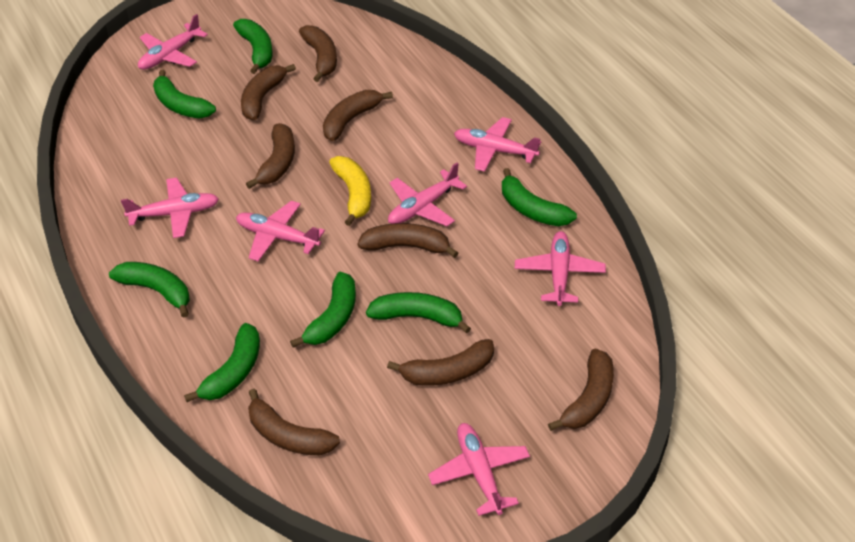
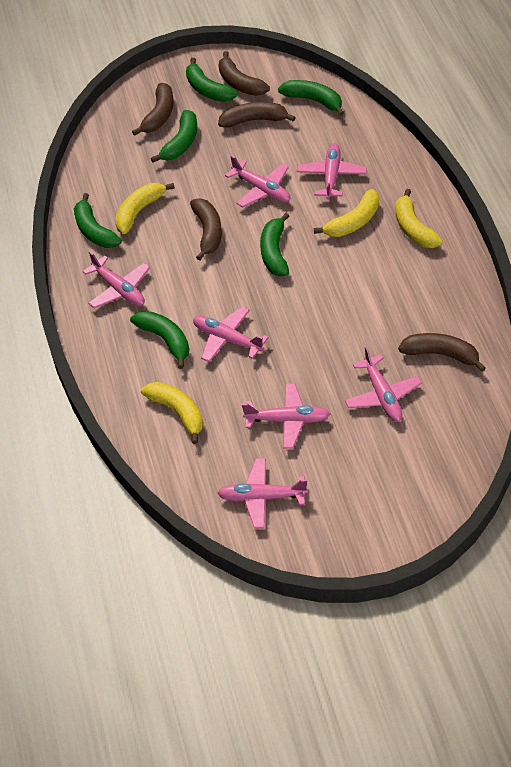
brown banana: [241,64,296,120] [246,123,295,189] [248,389,340,455] [299,25,337,82] [323,90,393,141] [357,223,458,258] [387,339,494,386] [548,348,614,431] = 8 -> [132,83,174,136] [190,198,222,261] [218,51,270,96] [218,102,296,128] [398,333,486,372] = 5
green banana: [109,262,190,318] [153,70,216,118] [184,323,260,402] [233,19,273,74] [290,272,356,348] [366,292,471,334] [502,168,577,226] = 7 -> [74,193,122,248] [130,311,189,369] [151,110,197,162] [186,58,237,102] [260,213,289,276] [278,80,344,116] = 6
yellow banana: [329,156,371,226] = 1 -> [115,183,175,234] [141,382,203,444] [314,189,379,237] [396,189,443,248] = 4

